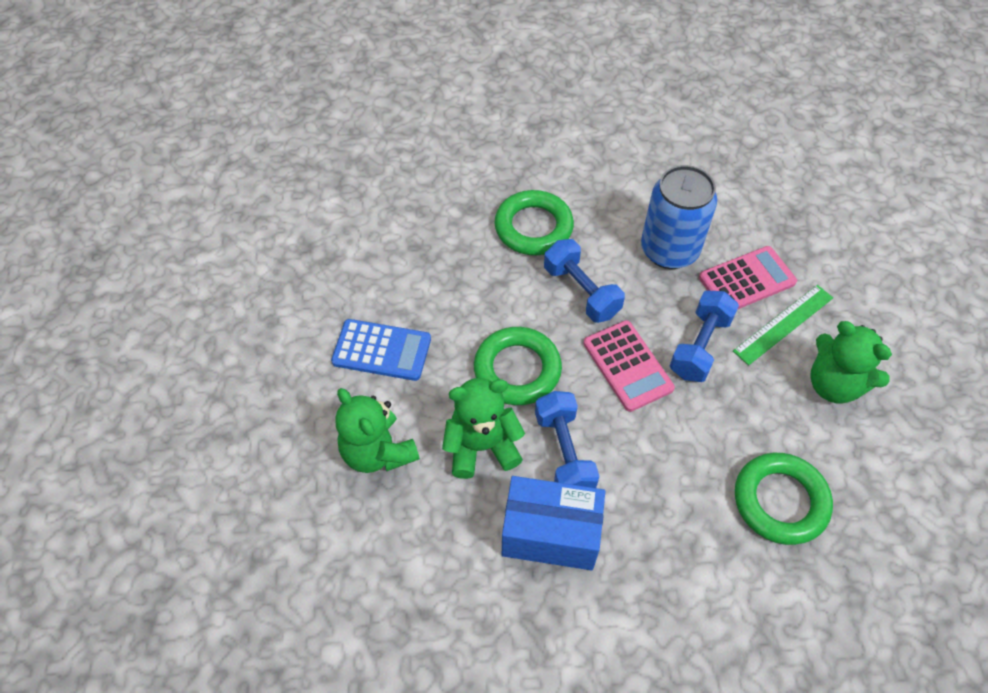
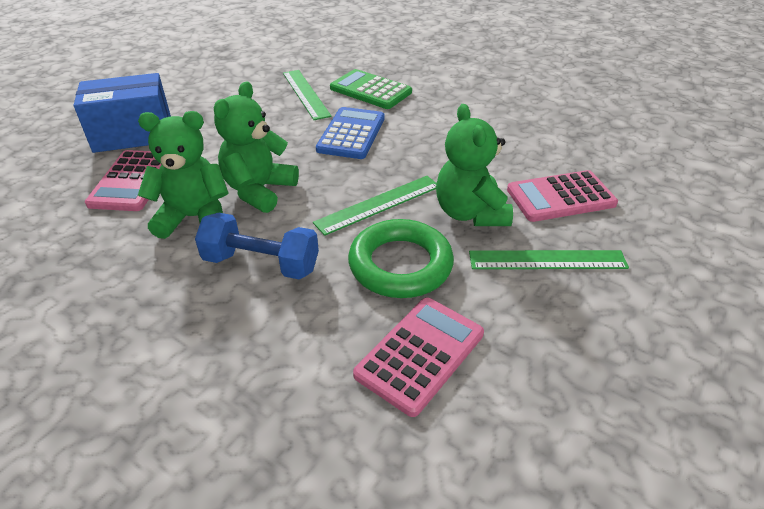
blue can: [641,165,717,269] = 1 -> none = 0
blue dumbbell: [535,391,599,488] [544,239,625,323] [670,291,739,382] = 3 -> [195,213,319,280] = 1
green calculator: none = 0 -> [330,69,412,109] = 1
green ring: [474,327,562,405] [494,190,574,255] [735,453,833,545] = 3 -> [348,219,454,298] = 1
green ruler: [733,285,833,365] = 1 -> [283,70,332,120] [313,176,437,236] [469,250,629,269] = 3
pink calculator: [583,320,675,412] [699,246,797,310] = 2 -> [85,150,162,211] [353,298,484,417] [507,170,618,222] = 3

